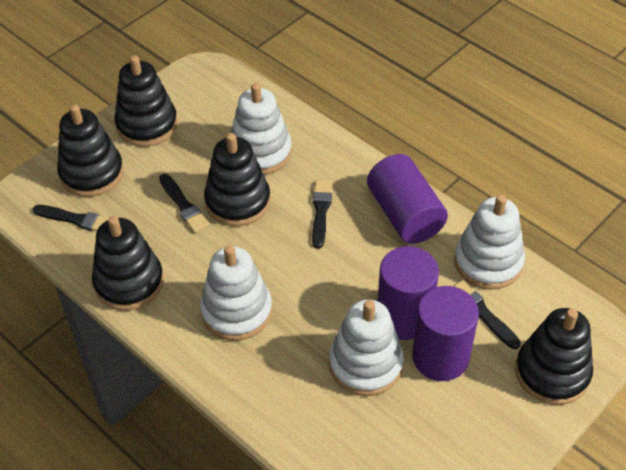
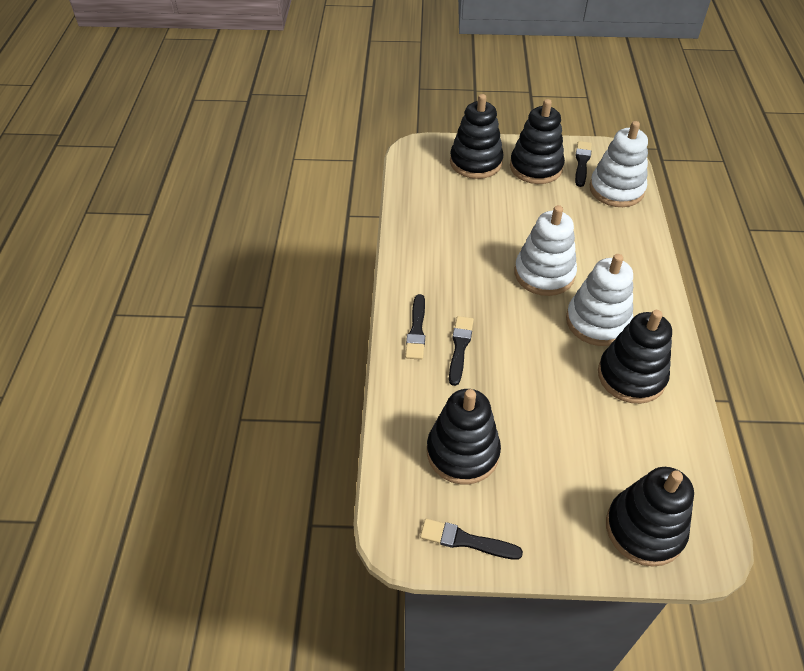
purple cylinder: [367,154,448,244] [378,246,439,340] [412,286,479,381] = 3 -> none = 0
white stacking toy: [200,245,272,341] [231,83,292,175] [329,300,404,396] [454,195,525,289] = 4 -> [515,205,577,296] [566,254,633,346] [590,121,648,207] = 3

